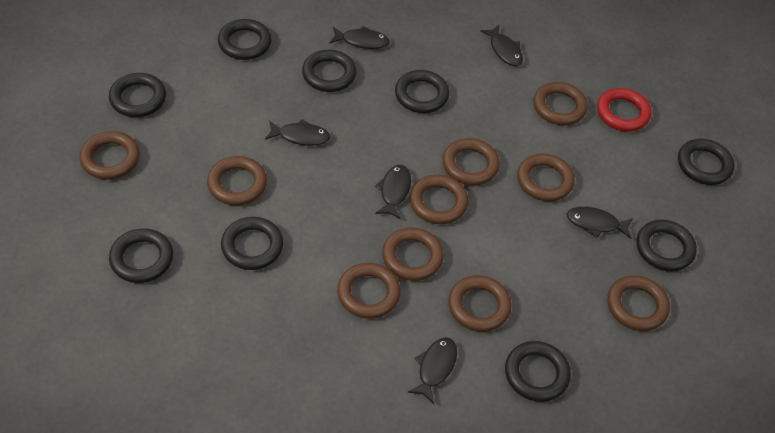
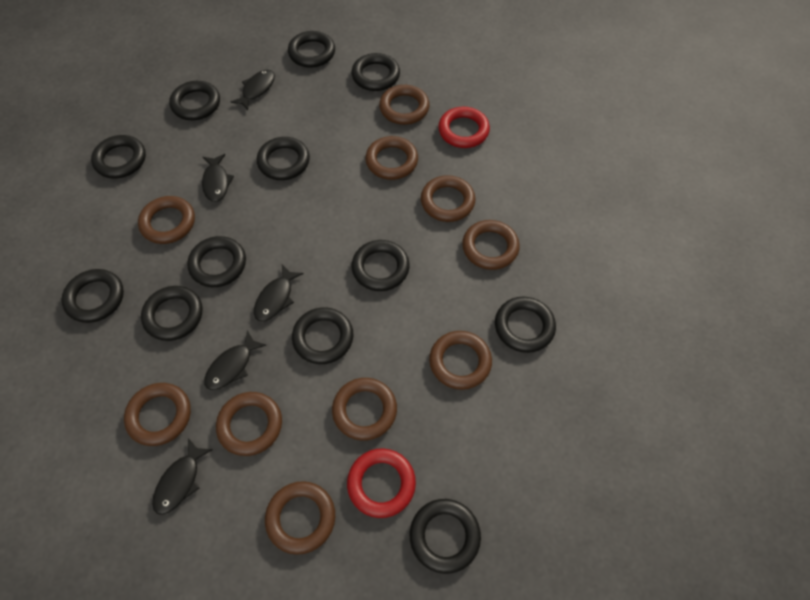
black fish: [265,119,330,146] [330,26,390,49] [375,165,411,219] [407,337,457,404] [480,25,523,66] [567,207,633,239] = 6 -> [152,438,212,515] [202,154,234,202] [204,330,266,390] [231,70,275,110] [254,265,304,321] = 5
black ring: [109,73,166,117] [109,228,173,283] [218,19,272,60] [221,217,283,270] [302,50,357,92] [395,70,449,113] [505,341,571,402] [636,220,697,271] [678,139,735,185] = 9 -> [62,269,124,323] [91,135,146,179] [141,286,202,341] [169,81,220,120] [187,236,246,287] [257,137,310,180] [288,31,335,68] [292,307,353,364] [351,53,400,91] [351,240,410,291] [410,499,481,574] [495,297,556,353] = 12
red ring: [597,88,651,132] = 1 -> [347,448,416,518] [438,107,490,148] = 2

